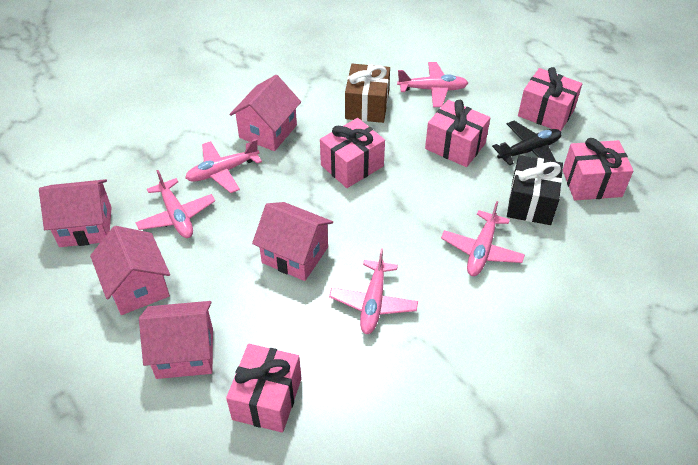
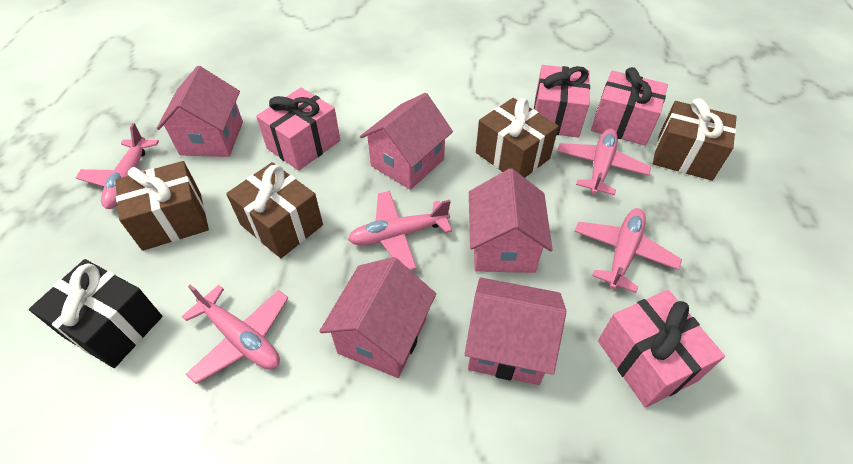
black plane: [492,121,561,165] = 1 -> none = 0
brown gift: [345,64,390,123] = 1 -> [115,161,209,251] [226,162,323,258] [476,98,559,178] [653,98,737,181] = 4
pink gift: [226,344,302,433] [320,118,385,188] [425,100,491,167] [518,67,582,131] [563,138,633,200] = 5 -> [256,88,340,171] [534,65,590,138] [591,67,668,146] [598,290,725,408] = 4

